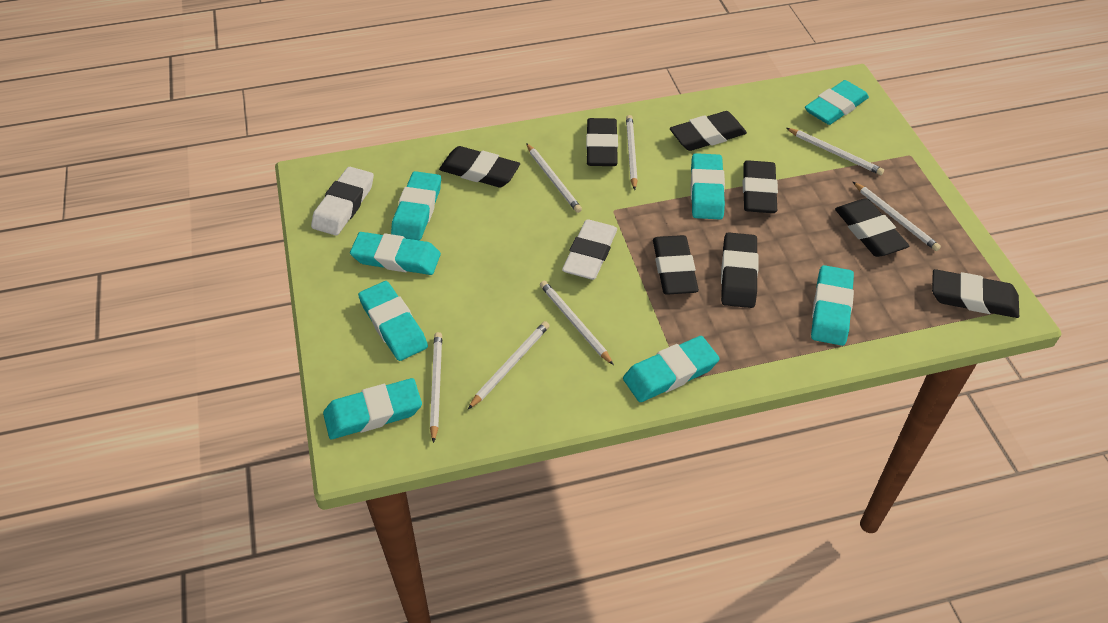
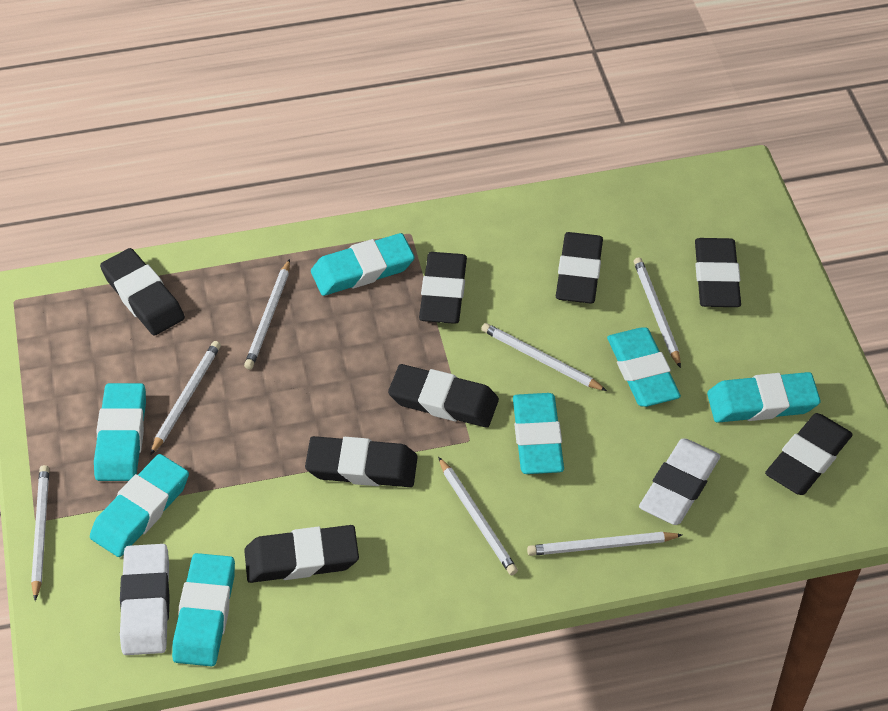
turquoise eraser: [323,378,422,439] [350,232,441,275] [358,281,428,361] [391,171,441,240] [623,336,720,402] [690,153,725,219] [805,80,869,125] [811,265,854,346] = 8 -> [90,454,189,557] [94,383,146,481] [172,553,235,666] [311,233,415,296] [513,393,564,474] [607,327,681,407] [707,372,821,423] = 7

